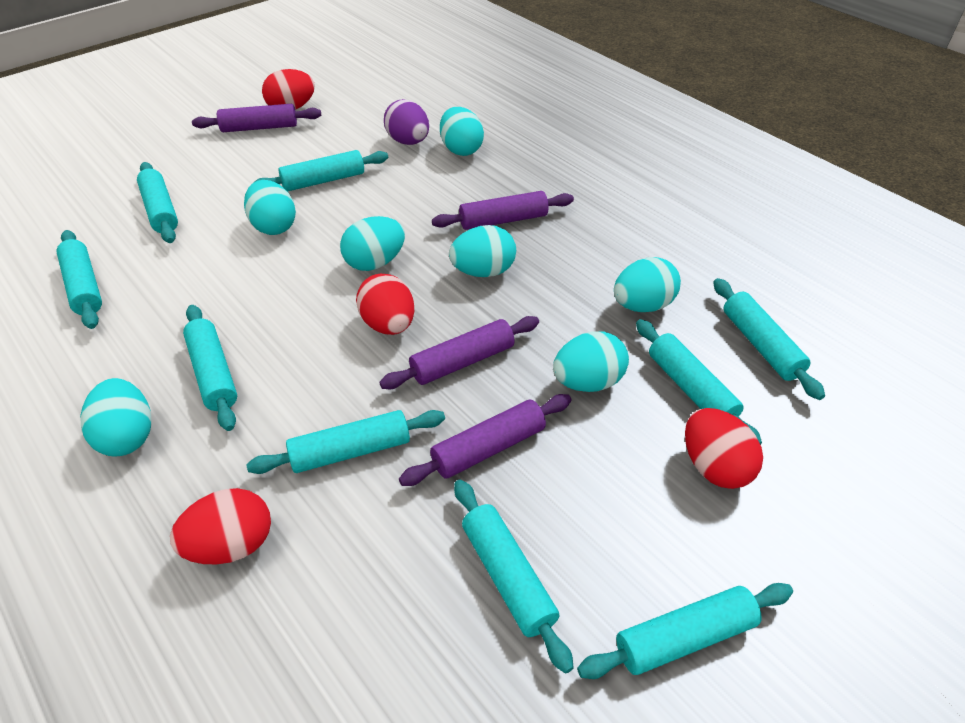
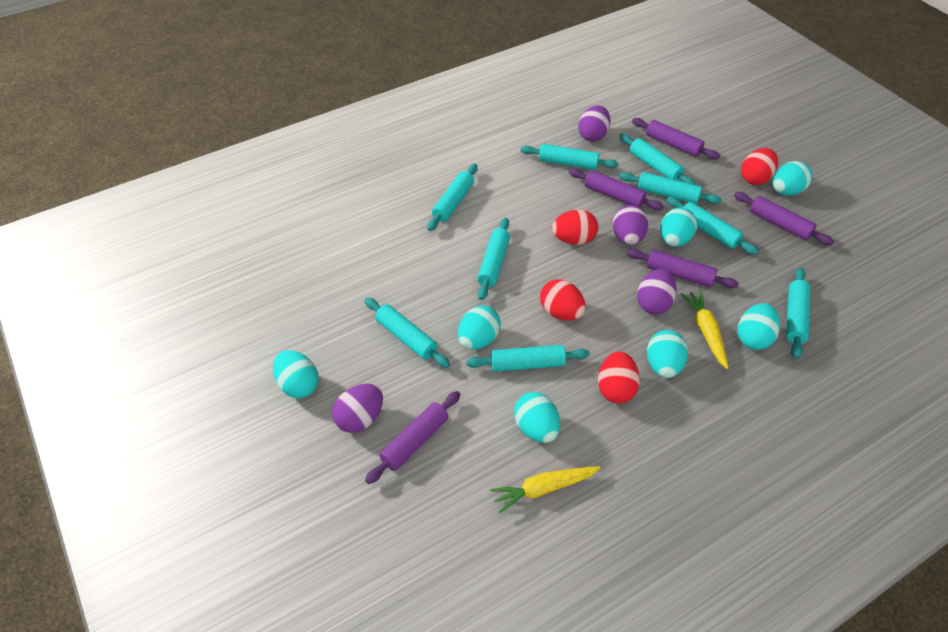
purple egg: [384,99,429,145] = 1 -> [332,384,383,433] [578,105,611,142] [613,205,648,245] [637,269,677,314] = 4
purple rolling pin: [192,104,321,132] [379,316,539,389] [399,394,571,486] [432,191,574,230] = 4 -> [365,391,460,484] [569,168,664,210] [627,249,739,288] [632,118,720,159] [734,192,834,245] = 5
yellow carrot: none = 0 -> [490,466,600,513] [681,290,729,369] = 2

